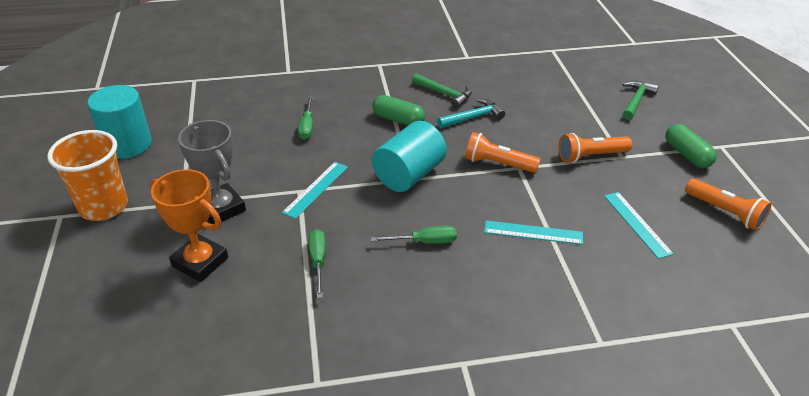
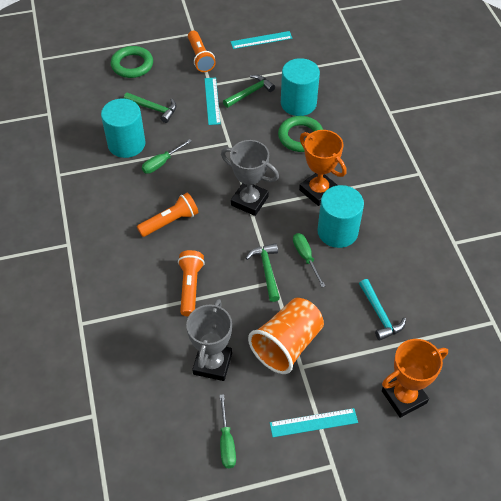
green capsule: [372,95,425,126] [665,124,717,168] = 2 -> none = 0
green hammer: [412,74,472,108] [622,81,659,120] = 2 -> [124,92,177,123] [223,75,275,108] [246,243,280,302] = 3
green ring: none = 0 -> [111,46,153,78] [278,116,323,152] = 2
grey trophy: [178,120,246,224] = 1 -> [186,299,232,381] [221,140,279,216] = 2
orange trophy: [150,169,228,282] = 1 -> [299,130,347,206] [382,339,448,418] = 2
turquoise cylinder: [87,85,152,159] [372,121,447,192] = 2 -> [101,99,146,158] [281,58,320,116] [317,185,364,248] = 3

